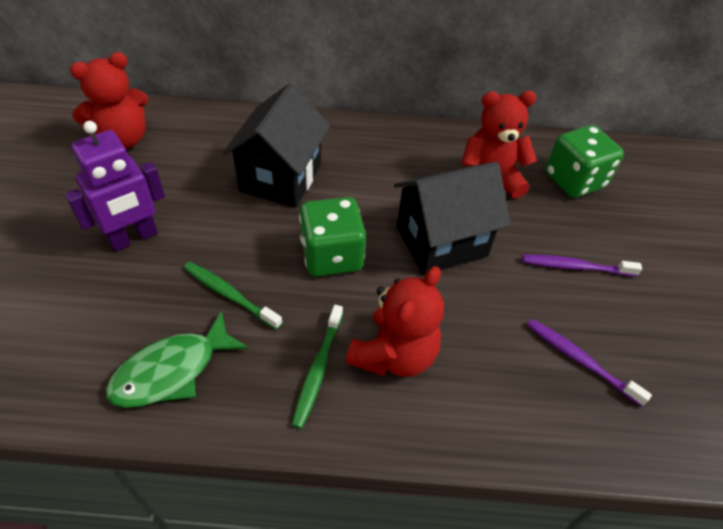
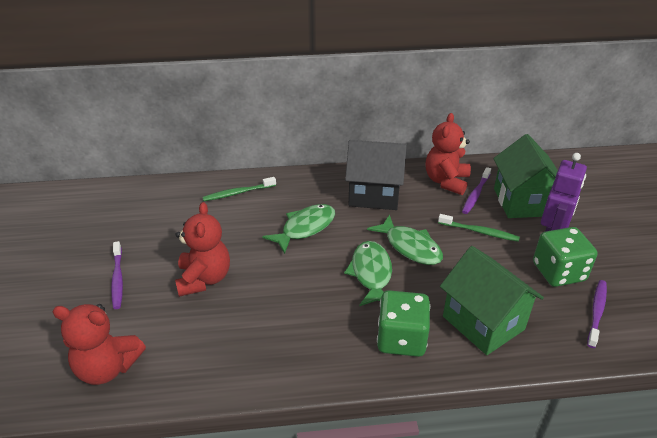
black house: [222,83,330,208] [394,162,511,275] = 2 -> [345,140,407,210] = 1
green fish: [106,311,248,408] = 1 -> [262,204,335,254] [344,241,392,306] [367,215,443,265] = 3
green house: none = 0 -> [440,246,544,355] [493,134,558,218] = 2
purple toothbrush: [522,255,642,276] [527,319,652,407] = 2 -> [111,241,123,309] [462,167,491,214] [587,280,607,348] = 3

